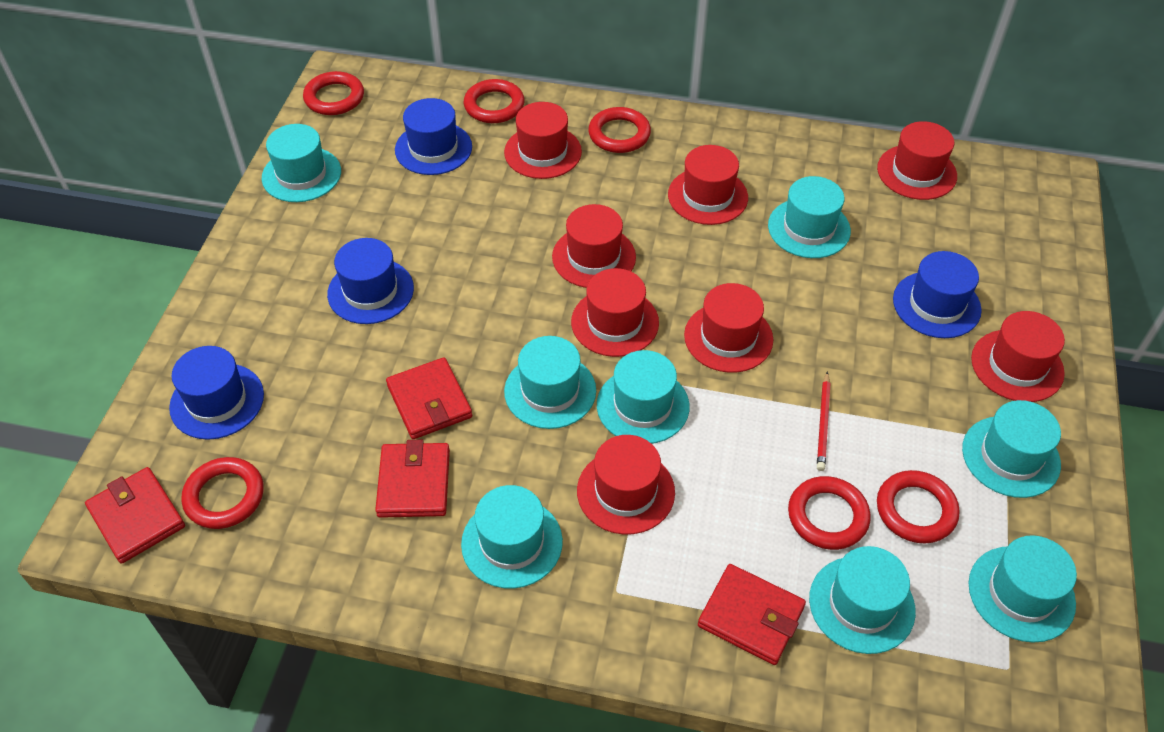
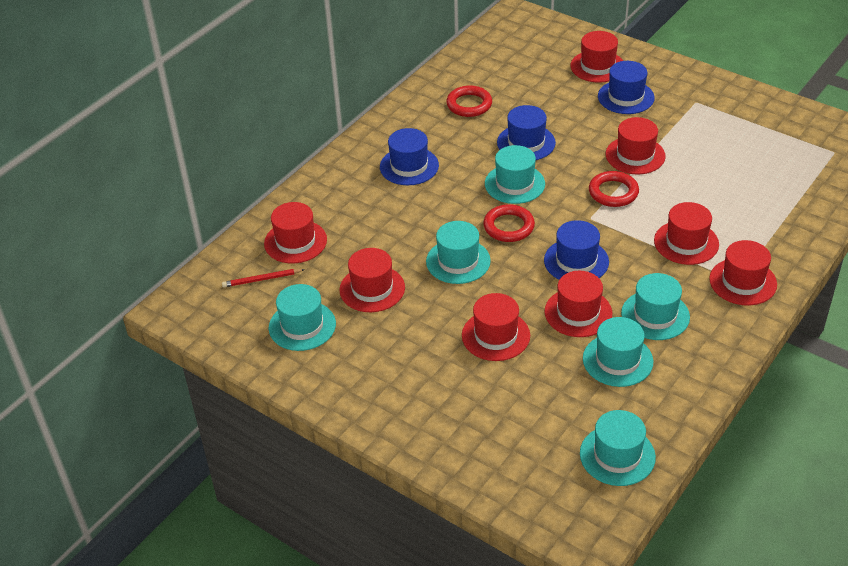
red ring: [181,457,264,529] [303,71,364,115] [464,79,525,123] [588,107,651,153] [788,476,871,550] [877,470,960,543] = 6 -> [446,86,492,117] [483,204,535,242] [589,171,639,207] = 3
red wallet: [85,467,185,564] [375,440,450,518] [386,357,472,439] [698,564,806,665] = 4 -> none = 0
turquoise hat: [262,124,341,202] [461,485,563,589] [504,336,596,429] [597,350,690,444] [768,176,851,258] [809,546,916,654] [962,400,1061,498] [969,535,1077,643] = 8 -> [269,284,336,351] [426,221,491,284] [485,145,545,204] [580,410,656,486] [583,317,653,387] [621,273,690,340] = 6

